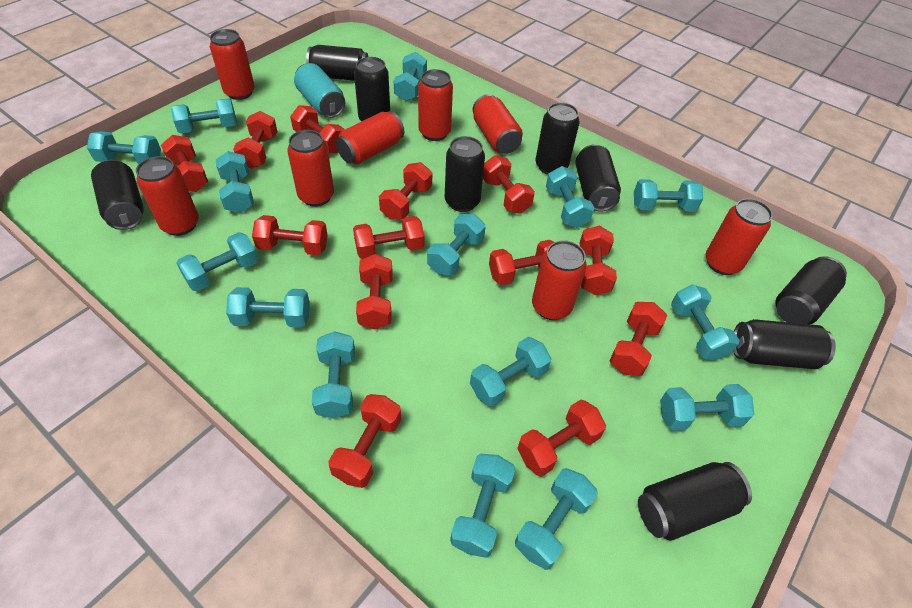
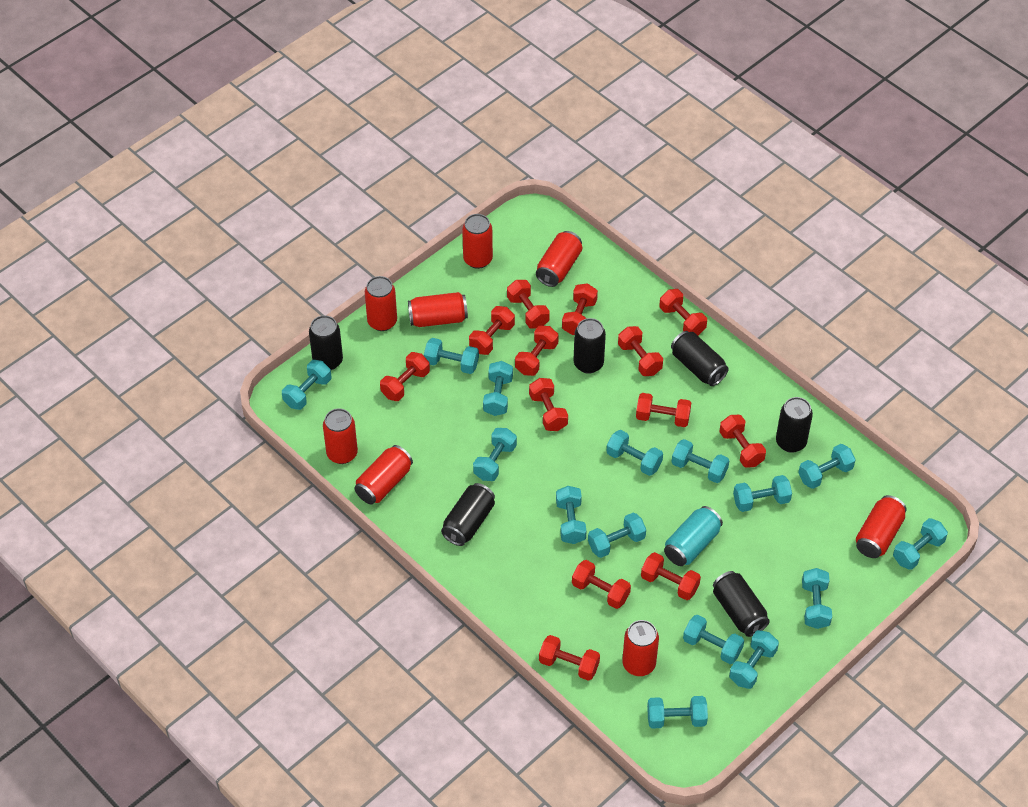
black can: [91,160,144,230] [306,45,368,81] [354,57,390,121] [445,136,485,212] [536,102,580,175] [575,144,621,211] [638,462,752,541] [733,319,836,369] [775,256,847,324] = 9 -> [309,315,343,370] [441,483,495,546] [574,318,606,374] [671,331,729,386] [713,571,770,637] [776,397,813,453] = 6

